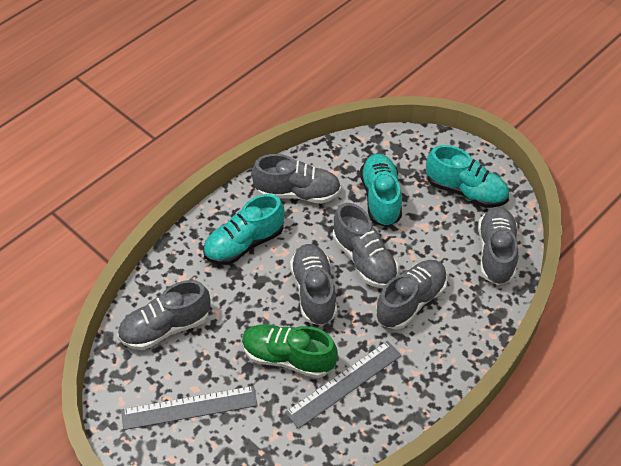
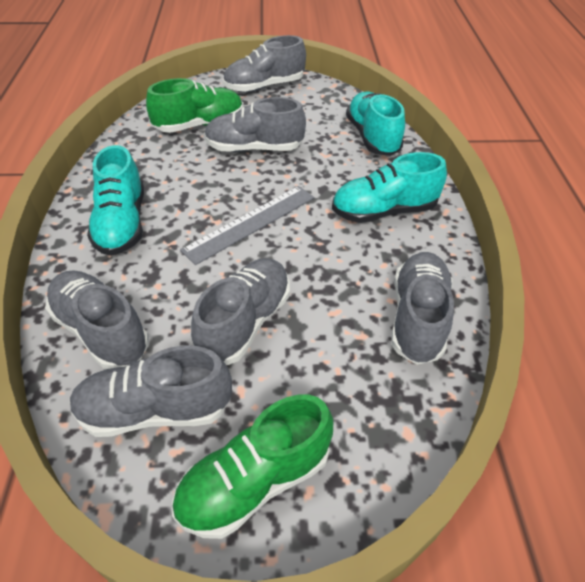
green shoe: [242,324,338,378] = 1 -> [146,78,243,133] [172,395,333,539] = 2
grey ruler: [121,386,258,430] [285,341,402,429] = 2 -> [180,186,315,265] = 1

